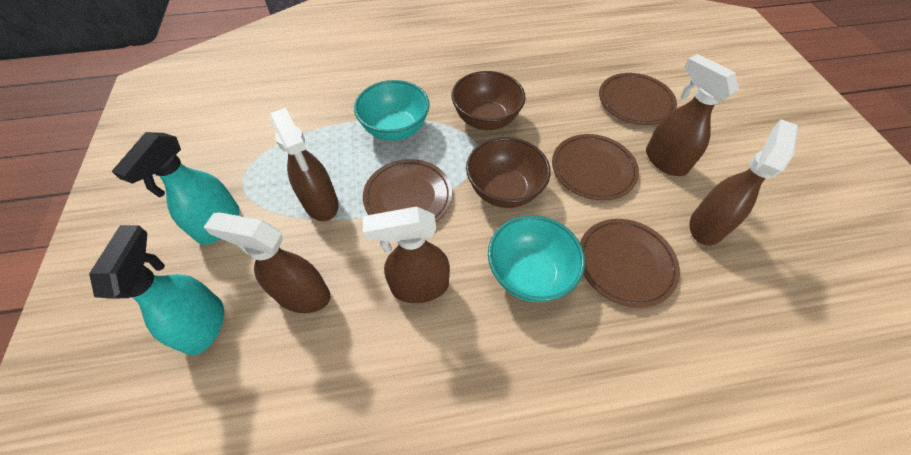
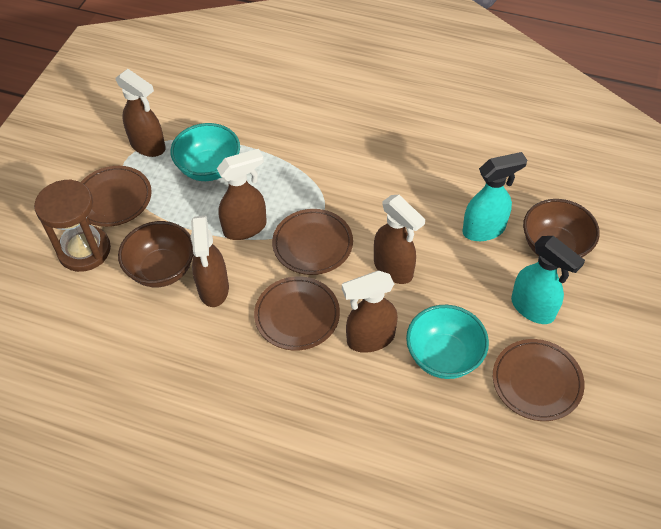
brown hourglass: none = 0 -> [34,179,111,272] = 1

